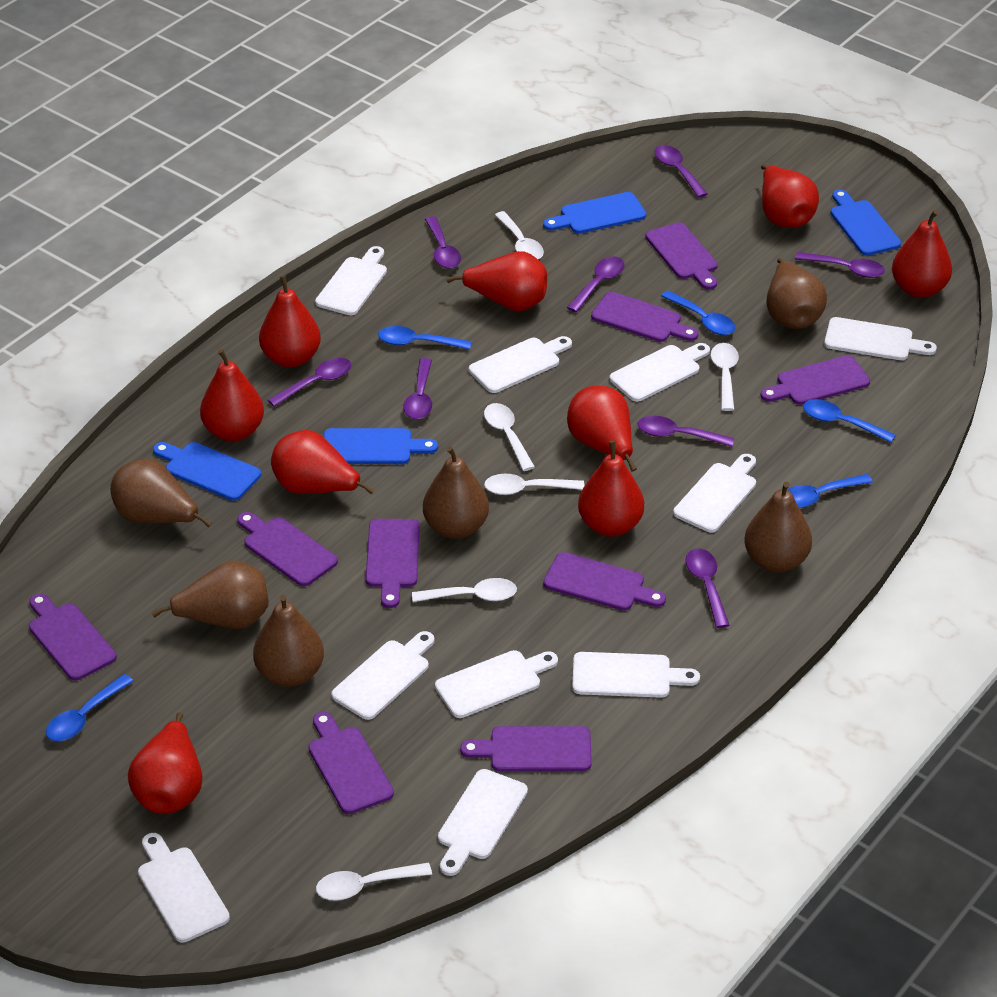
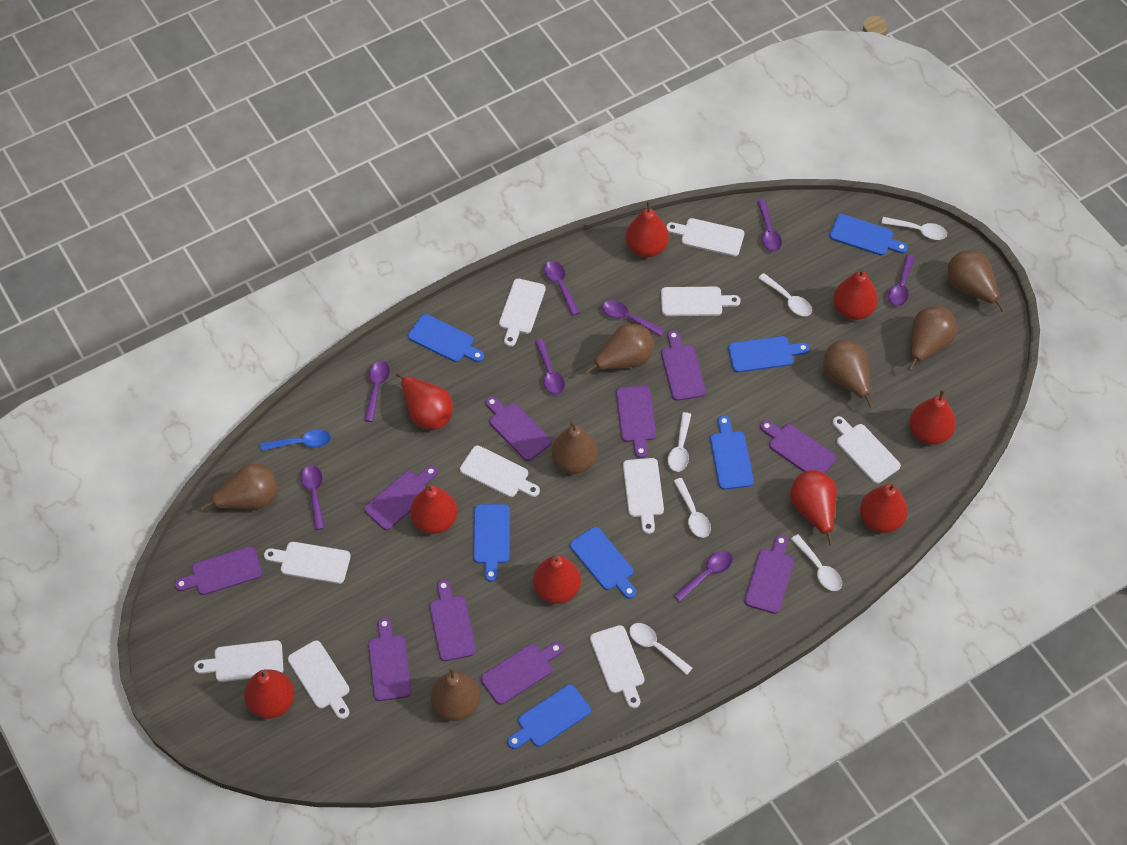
blue cutting board: [153,442,261,501] [324,428,438,464] [543,192,646,234] [830,189,901,256] = 4 -> [408,314,484,362] [473,504,510,582] [507,684,591,749] [570,527,636,599] [710,415,754,490] [728,336,810,373] [829,214,908,256] = 7
blue spoon: [46,674,133,741] [378,326,472,350] [661,290,736,335] [787,474,873,508] [803,399,896,443] = 5 -> [260,430,331,451] = 1
brown pear: [110,459,212,527] [152,560,269,629] [253,595,324,687] [423,446,489,539] [744,482,812,573] [766,258,827,329] = 6 -> [200,463,278,511] [430,667,480,721] [552,420,598,474] [585,324,654,374] [823,340,873,408] [908,306,957,371] [948,250,1005,312] = 7
purple cutting board: [29,593,117,681] [237,512,338,586] [308,712,394,814] [366,519,420,608] [460,726,592,772] [543,552,666,611] [591,292,699,342] [645,222,718,290] [760,355,870,405] = 9 -> [175,546,262,595] [364,466,438,530] [368,618,411,701] [429,580,476,661] [481,642,563,705] [486,396,552,461] [616,385,656,458] [661,330,706,401] [744,535,794,614] [760,420,836,474] = 10

